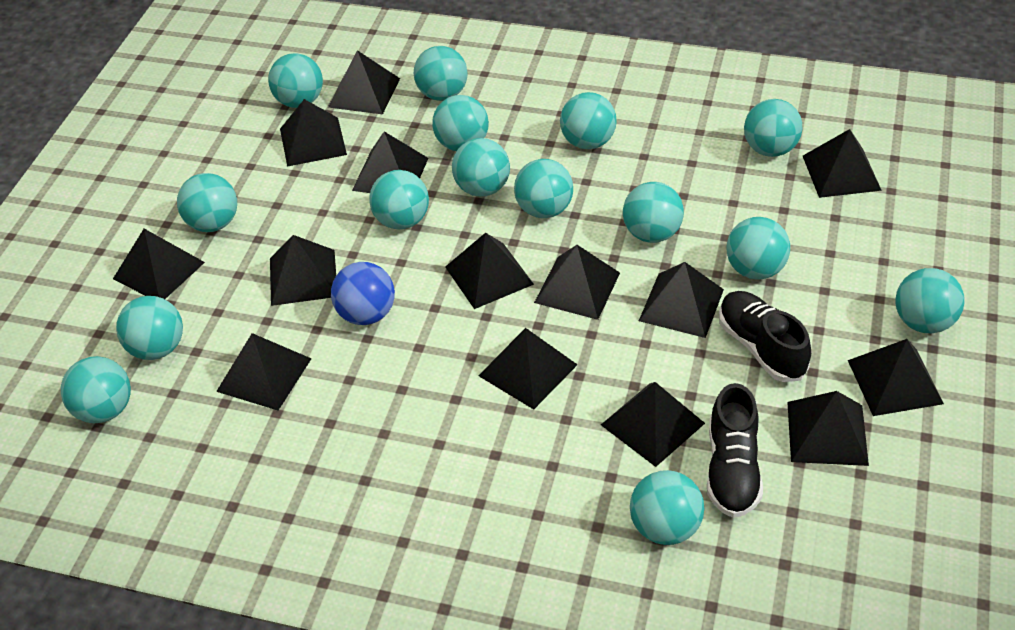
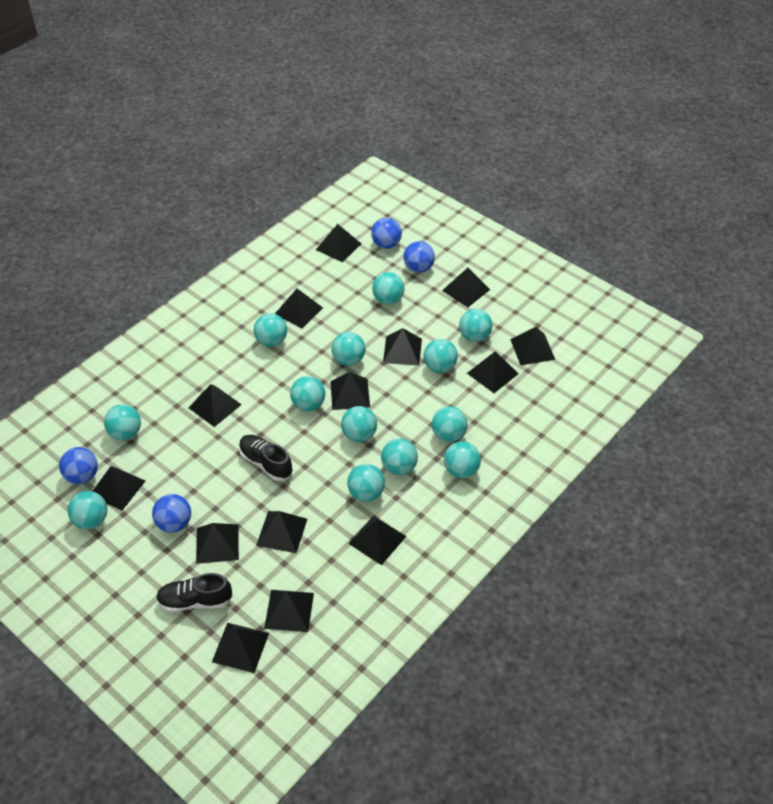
blue ball: [331,262,395,325] = 1 -> [59,447,98,484] [152,494,191,533] [371,218,402,249] [403,241,435,273] = 4
turquoise ball: [61,356,131,423] [116,296,183,360] [177,173,237,232] [268,53,323,108] [369,170,429,230] [413,46,468,101] [432,95,489,151] [452,138,510,197] [514,159,573,218] [560,92,617,149] [623,182,684,243] [630,470,704,545] [726,217,790,280] [744,99,802,157] [895,268,965,333] = 15 -> [68,491,107,529] [104,404,141,440] [254,313,287,347] [290,376,325,411] [331,332,366,366] [341,406,377,442] [347,464,385,502] [372,272,405,305] [381,438,418,475] [424,339,458,373] [432,406,468,442] [444,441,481,478] [459,309,492,342] = 13

